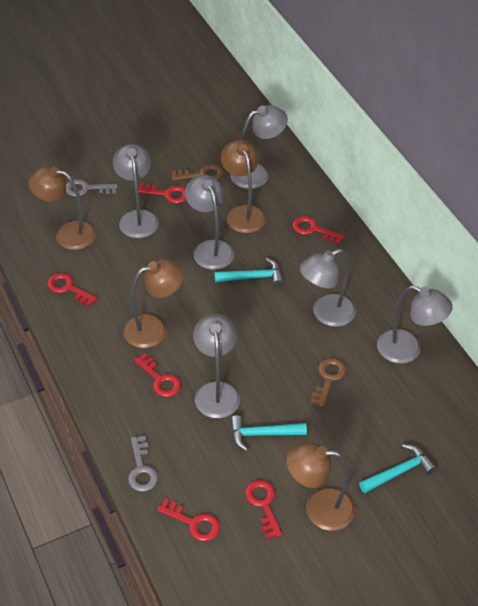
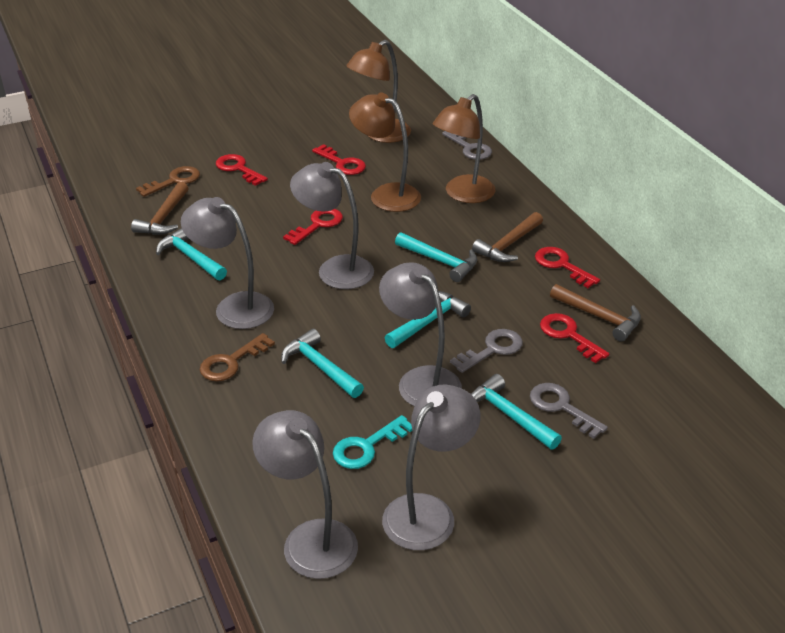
brown hammer: none = 0 -> [131,182,189,235] [472,212,543,262] [550,284,641,342] = 3
brown lamp: [28,166,96,250] [123,259,184,348] [221,140,266,233] [286,442,355,531] = 4 -> [347,40,411,143] [349,93,421,212] [433,94,495,203] = 3
grey key: [66,179,118,197] [128,436,158,492] = 2 -> [442,131,492,160] [450,329,523,373] [530,383,608,439] = 3
grey lamp: [113,144,159,238] [185,175,234,270] [193,314,240,418] [230,105,288,189] [300,249,356,327] [377,285,453,364] = 6 -> [181,197,274,329] [252,410,358,579] [290,162,374,289] [379,262,462,406] [382,384,481,550] = 5
red key: [47,273,98,307] [134,353,181,397] [138,183,186,203] [157,498,220,541] [245,480,282,539] [292,216,345,244] = 6 -> [216,154,268,186] [283,209,343,245] [312,144,366,175] [535,247,600,288] [540,313,609,363] = 5
turquoise hammer: [214,258,283,287] [230,415,307,451] [359,444,436,493] = 3 -> [156,228,227,280] [281,329,364,398] [385,291,471,348] [395,232,477,282] [471,374,562,450] = 5
turquoise key: none = 0 -> [333,415,412,469] = 1

